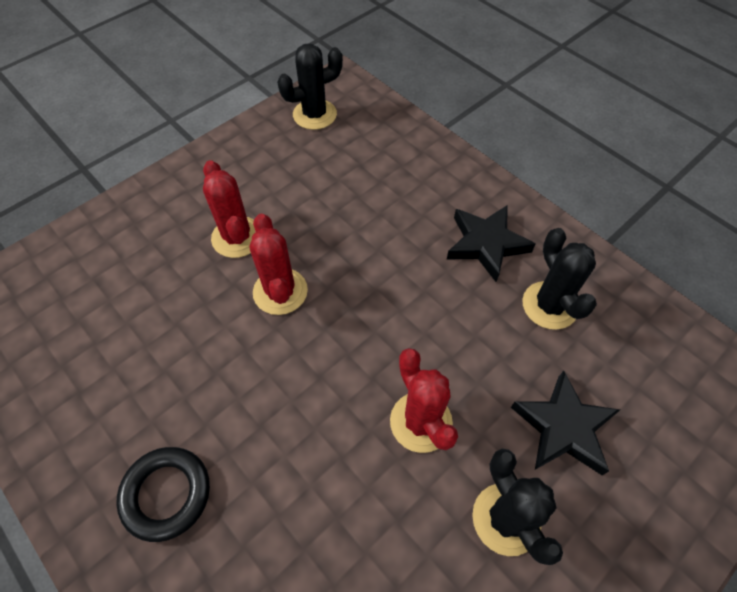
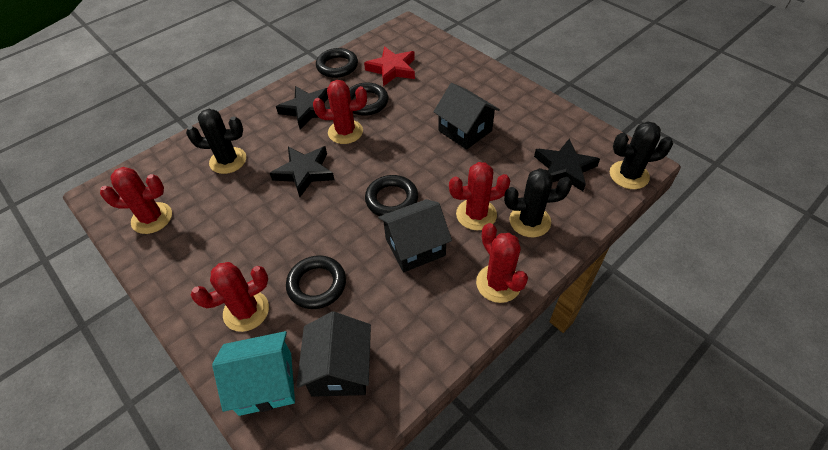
black house: none = 0 -> [297,311,371,397] [378,199,452,272] [433,83,500,150] = 3
black ring: [116,447,210,542] = 1 -> [286,255,346,309] [316,48,358,78] [349,82,388,116] [365,175,418,216] = 4
black star: [447,205,536,282] [511,371,620,475] = 2 -> [270,146,334,197] [276,86,329,129] [534,139,600,191] = 3
red cactus: [203,160,255,258] [250,213,308,315] [390,348,458,453] = 3 -> [100,167,172,234] [191,262,269,332] [313,80,367,144] [449,162,510,231] [476,223,528,303] = 5
red star: none = 0 -> [364,47,415,86] = 1
turquoise house: none = 0 -> [212,331,295,416] = 1

